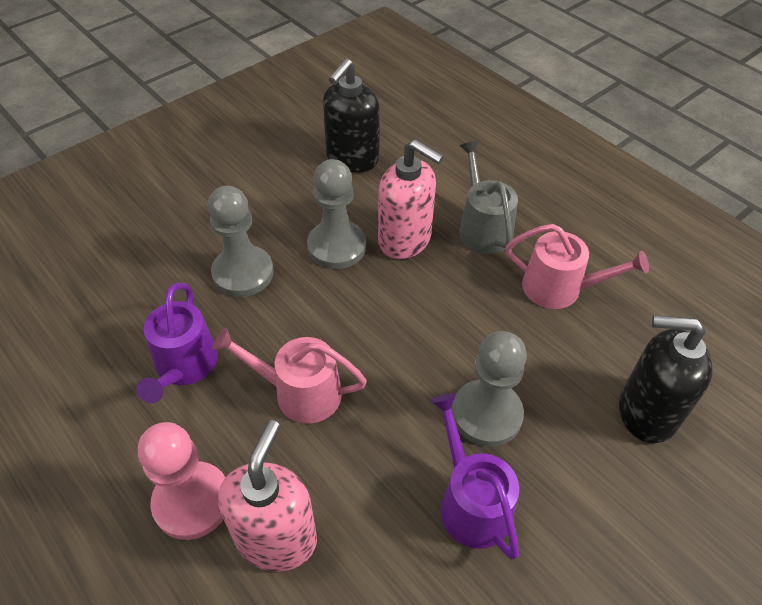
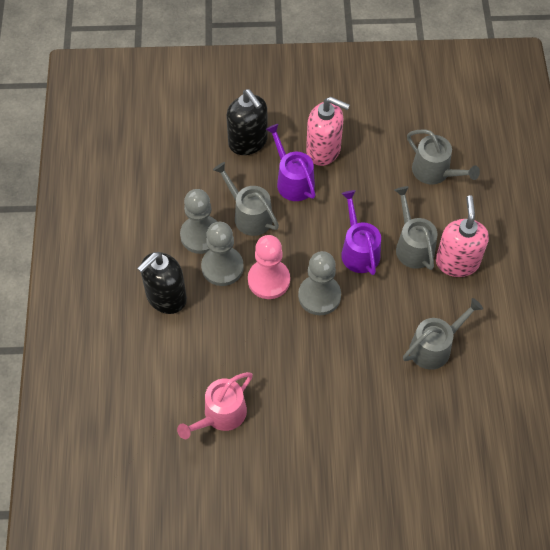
grey watering can: [459,141,518,254] = 1 -> [213,162,279,236] [395,186,437,270] [403,298,483,370] [407,129,480,184] = 4
pink watering can: [212,328,367,424] [506,224,649,309] = 2 -> [177,372,253,439] = 1

